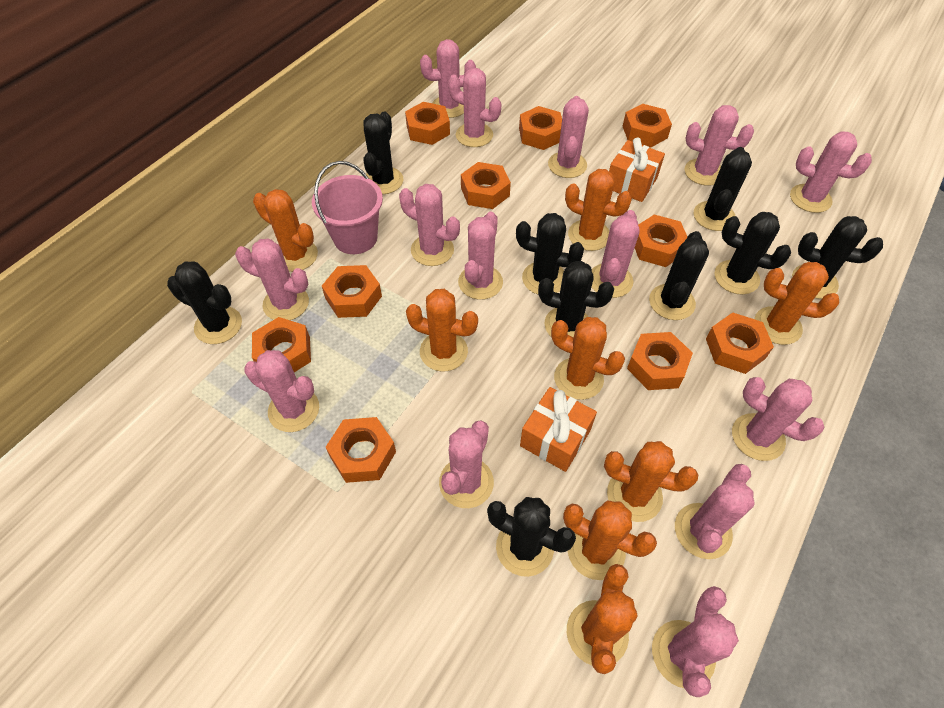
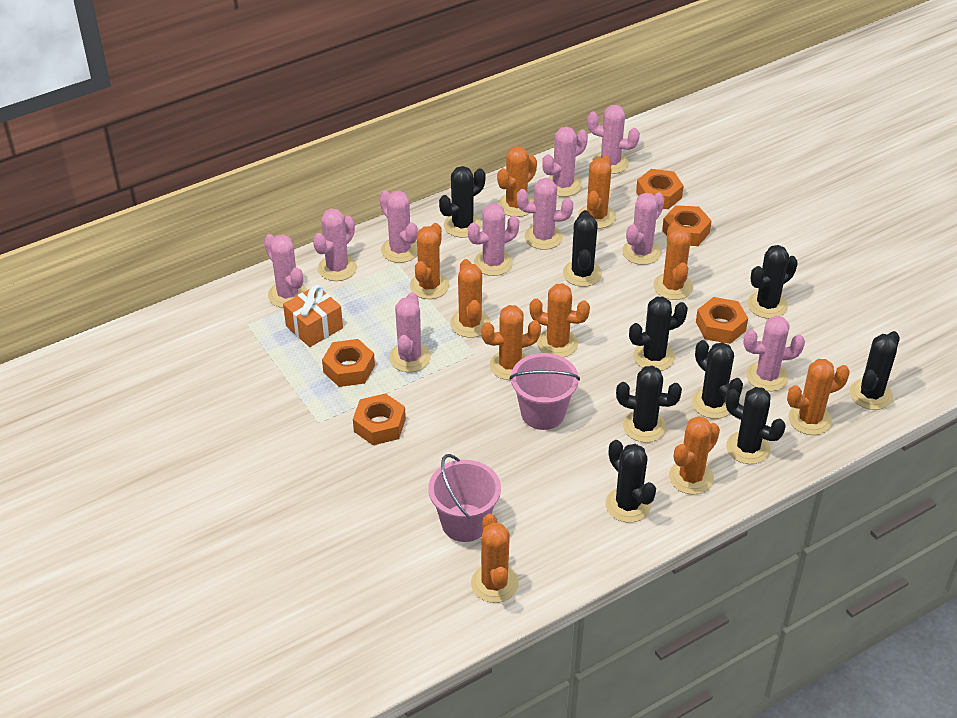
orange cactus: [253,189,318,272] [406,289,478,372] [551,317,625,400] [563,501,657,580] [565,169,632,251] [567,564,638,674] [604,441,698,522] [754,262,839,345] = 8 -> [410,223,449,299] [450,259,491,338] [471,513,519,603] [481,305,541,380] [497,146,537,217] [529,283,590,357] [578,155,616,229] [653,223,693,300] [669,416,720,495] [787,359,850,435] = 10
orange gift: [520,387,597,472] [609,138,665,202] = 2 -> [283,285,343,347] = 1
orange nut: [252,317,311,372] [322,265,382,318] [326,417,396,483] [405,102,450,145] [461,162,511,209] [519,106,562,150] [623,104,672,147] [627,332,693,390] [635,214,687,267] [706,313,774,374] = 10 -> [322,339,375,387] [353,393,406,445] [636,169,684,209] [662,205,712,246] [696,297,748,344] = 5
pink bucket: [312,161,383,254] = 1 -> [428,454,501,542] [509,353,580,430] = 2
pink cactus: [235,239,309,320] [244,350,319,432] [399,184,460,266] [420,39,476,118] [439,421,494,508] [448,68,501,147] [458,212,503,300] [548,96,589,178] [592,210,640,298] [652,586,739,697] [675,464,755,559] [685,105,754,186] [732,377,824,461] [790,131,872,213] = 14 -> [264,234,307,308] [313,208,357,281] [379,190,418,263] [389,292,431,372] [468,203,519,276] [517,178,573,250] [542,127,588,197] [587,105,640,174] [622,192,665,265] [744,316,805,391] = 10

